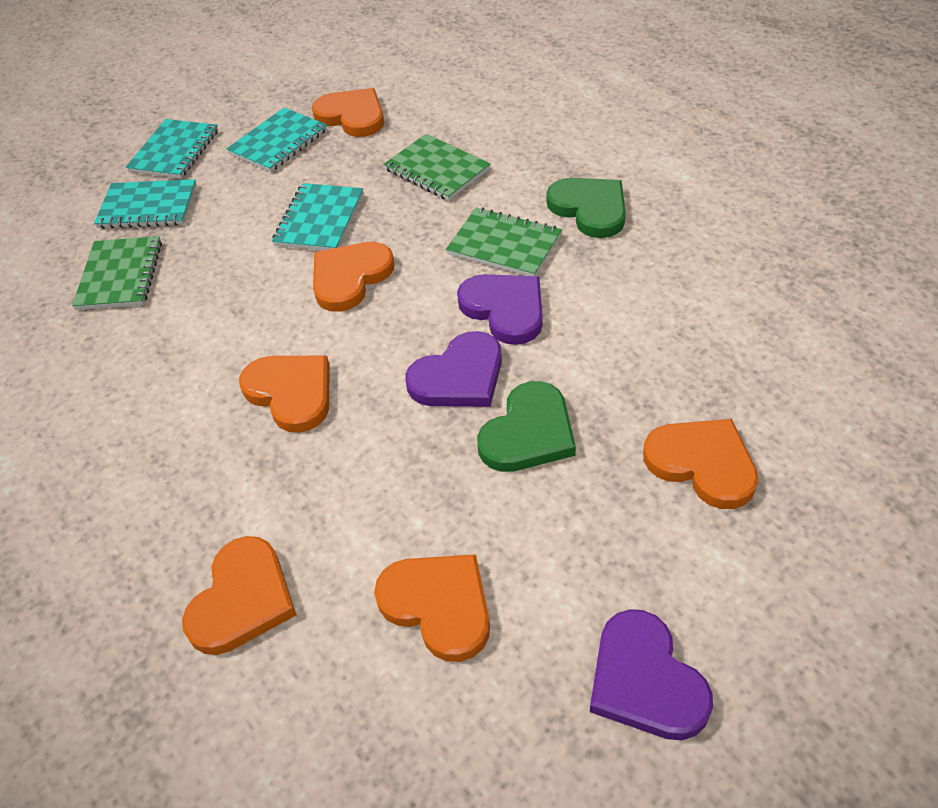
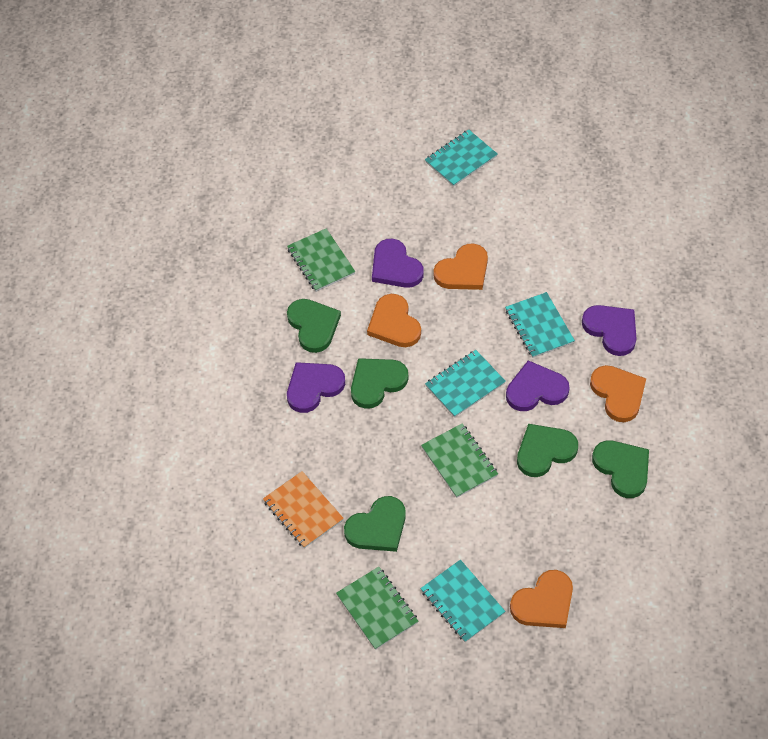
green heart: [477,381,576,472] [546,178,626,238] = 2 -> [287,299,341,353] [344,496,406,552] [351,358,408,409] [517,424,578,477] [592,440,649,498] = 5
orange heart: [182,536,296,655] [239,355,330,433] [312,88,384,137] [313,242,395,312] [374,554,490,662] [643,419,759,509] = 6 -> [367,294,421,347] [433,243,488,290] [510,570,573,628] [590,365,646,422] = 4
orange notebook: none = 0 -> [263,471,344,548] = 1
purple heart: [405,331,502,407] [457,274,543,345] [590,609,713,740] = 3 -> [287,362,345,413] [372,239,424,288] [506,360,570,411] [582,305,637,356] = 4

